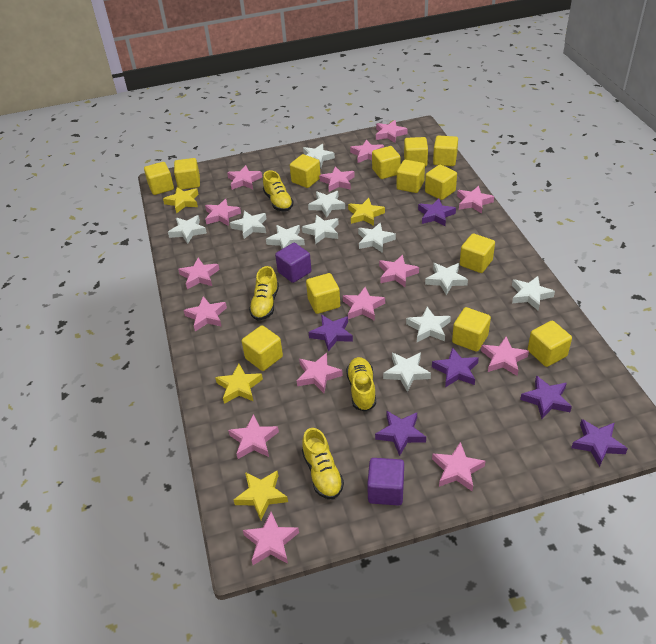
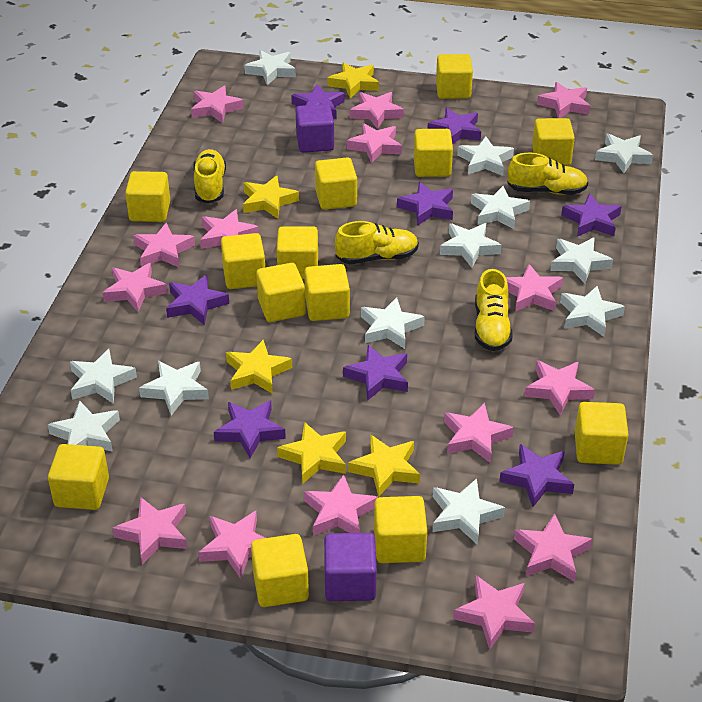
purple star: [308,315,353,351] [375,411,426,456] [418,198,456,226] [432,347,479,387] [520,375,572,419] [571,419,628,467] = 6 -> [166,275,229,325] [214,400,286,458] [291,84,345,119] [343,345,408,401] [397,182,453,226] [428,108,481,145] [499,444,574,507] [561,194,622,236] = 8
white star: [168,215,207,244] [230,211,267,239] [266,225,305,249] [302,215,339,244] [303,144,335,168] [308,191,345,218] [358,222,396,253] [383,352,431,392] [406,307,451,342] [425,263,468,295] [512,276,555,311] = 11 -> [48,401,120,452] [70,349,137,404] [139,361,209,416] [244,50,296,85] [361,297,425,349] [433,478,505,545] [440,223,501,268] [457,136,514,176] [471,186,530,229] [550,237,613,283] [560,286,625,337] [595,133,653,173] = 12
yellow star: [163,187,198,214] [215,364,263,404] [234,470,288,520] [348,198,385,226] = 4 -> [226,340,292,394] [243,175,299,219] [277,422,346,484] [327,62,379,98] [348,434,420,497] = 5

